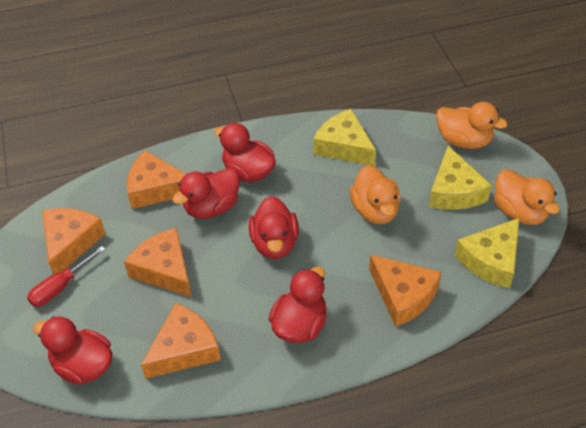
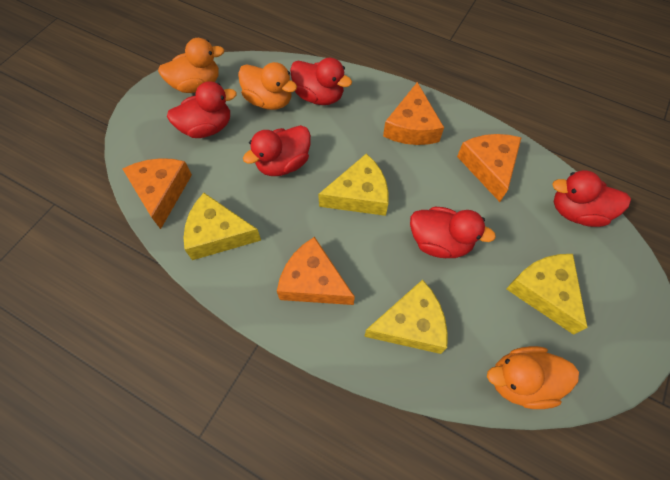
orange cheese: [42,208,106,274] [124,227,192,297] [127,150,186,209] [141,303,221,379] [369,254,441,327] = 5 -> [122,158,192,229] [277,237,355,305] [383,82,444,145] [457,134,522,202] = 4
red screwdriver: [27,246,105,307] = 1 -> none = 0
yellow cheese: [313,109,376,166] [429,146,492,210] [455,218,520,288] = 3 -> [184,193,261,260] [318,153,389,216] [364,280,448,354] [506,254,588,335] = 4

